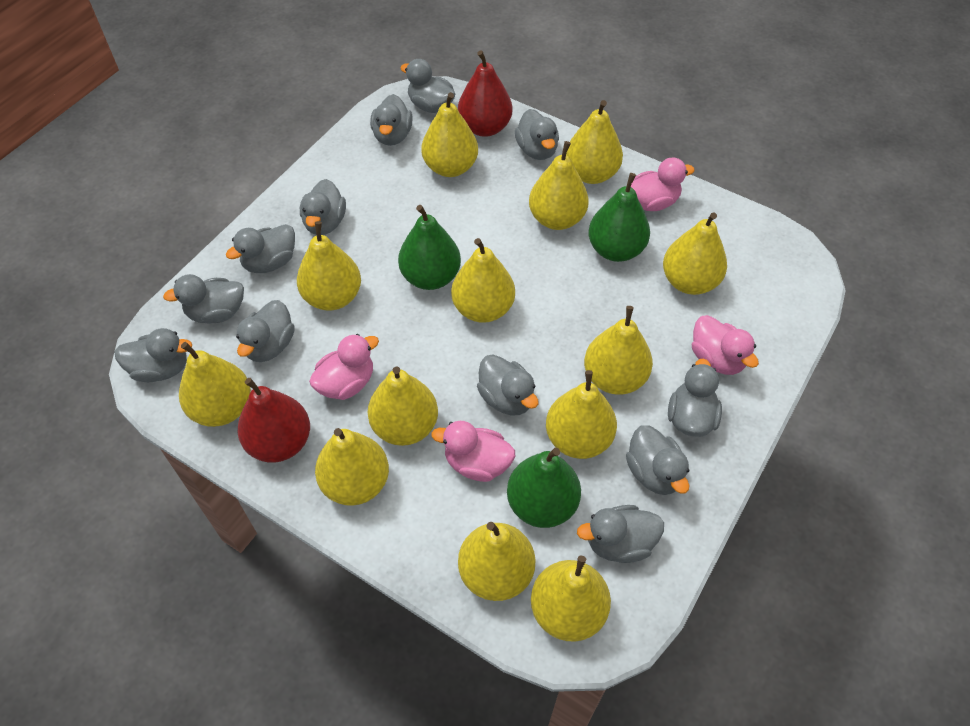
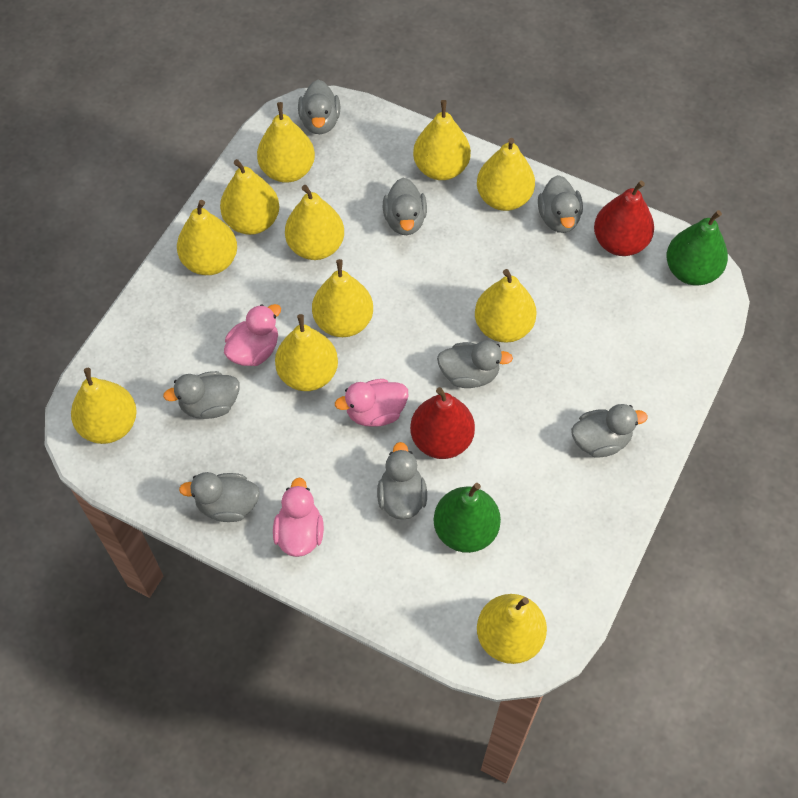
green pear: [398,205,461,290] [507,448,581,528] [588,173,650,262] = 3 -> [434,483,501,553] [666,210,728,285] = 2
grey duck: [114,328,192,382] [163,274,244,324] [226,224,295,273] [236,300,295,362] [300,179,346,235] [370,94,413,146] [400,59,455,113] [477,355,538,415] [515,109,559,160] [577,505,664,563] [626,425,690,495] [668,359,722,437] = 12 -> [163,371,240,419] [179,472,260,522] [298,80,340,134] [377,442,427,520] [383,178,427,235] [437,340,513,388] [538,175,583,233] [571,404,648,458] = 8
pink duck: [309,334,379,400] [431,421,515,482] [631,157,695,211] [692,315,759,375] = 4 -> [224,304,281,366] [273,477,324,557] [335,379,408,427] = 3
yellow pear: [179,342,251,427] [297,221,361,311] [315,428,389,506] [368,366,438,446] [421,92,478,177] [451,238,515,323] [458,522,535,601] [529,141,589,230] [531,555,611,642] [546,370,617,459] [566,100,623,184] [584,306,653,395] [663,212,727,295] = 13 -> [71,368,137,444] [177,200,237,275] [220,159,279,235] [257,102,315,183] [275,314,338,391] [285,185,344,260] [312,259,373,337] [413,100,471,180] [475,269,537,343] [477,138,535,211] [477,594,547,664] = 11

